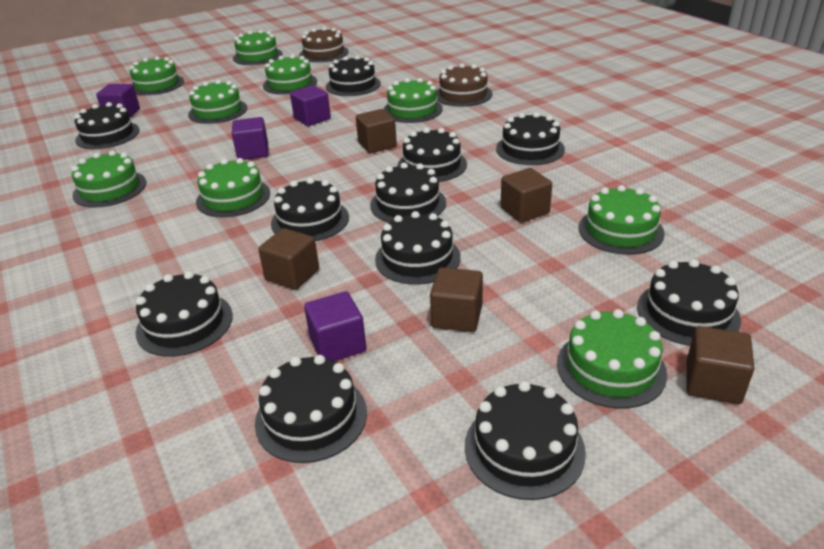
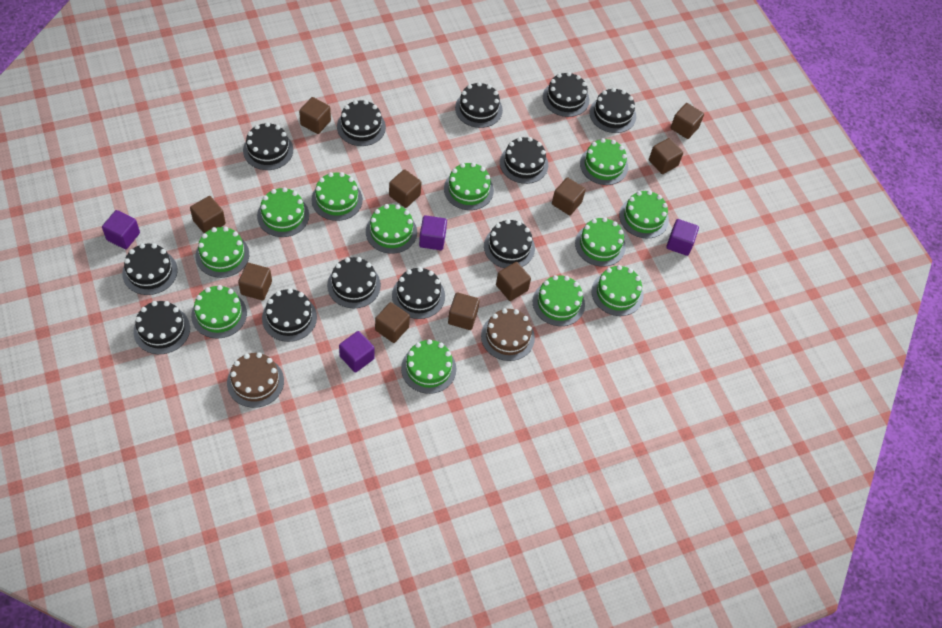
black cake: [74,102,140,149] [136,271,233,357] [255,355,367,463] [271,178,349,241] [326,56,381,96] [370,163,446,223] [375,211,461,285] [397,128,467,182] [465,381,586,500] [496,112,565,165] [637,259,741,346] = 11 -> [122,243,178,295] [133,301,190,354] [243,122,293,170] [262,288,317,342] [327,257,381,308] [337,100,386,146] [392,267,445,319] [455,82,503,128] [484,219,535,268] [500,137,548,184] [543,72,589,117] [589,88,636,133] = 12
brown cube: [258,228,319,290] [356,109,397,153] [430,267,483,332] [500,168,552,223] [686,326,755,404] = 5 -> [190,196,226,233] [238,263,272,300] [299,97,331,134] [375,302,410,343] [389,169,422,208] [448,292,480,330] [496,262,531,301] [552,177,586,215] [649,138,683,174] [671,103,704,139] = 10
green cake: [71,150,147,208] [129,56,184,95] [188,80,247,124] [196,158,270,218] [233,30,282,65] [263,55,317,95] [383,78,443,123] [557,309,667,409] [579,185,665,255] = 9 -> [191,285,247,338] [196,227,249,278] [257,187,309,237] [311,172,363,221] [366,204,417,254] [401,339,456,394] [444,162,494,210] [533,275,585,326] [575,217,626,267] [580,138,628,185] [592,265,643,316] [619,190,669,239] = 12

